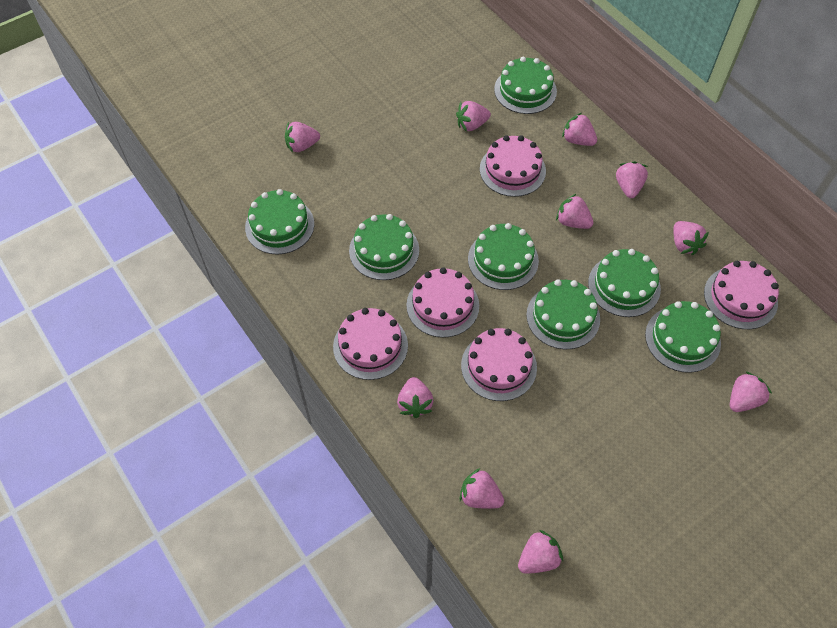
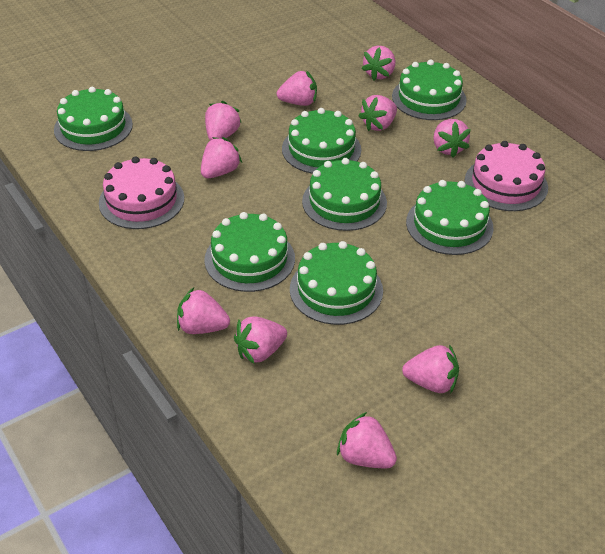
pink cake: [333,308,408,380] [406,267,479,338] [461,328,537,401] [480,135,546,197] [704,261,779,329] = 5 -> [99,156,184,229] [465,141,548,211] = 2

